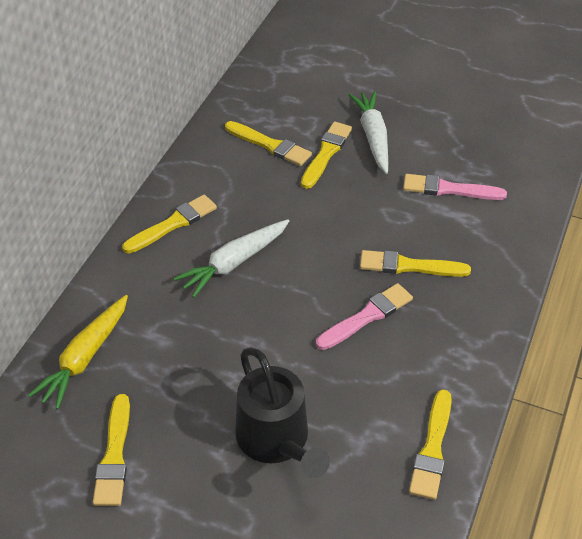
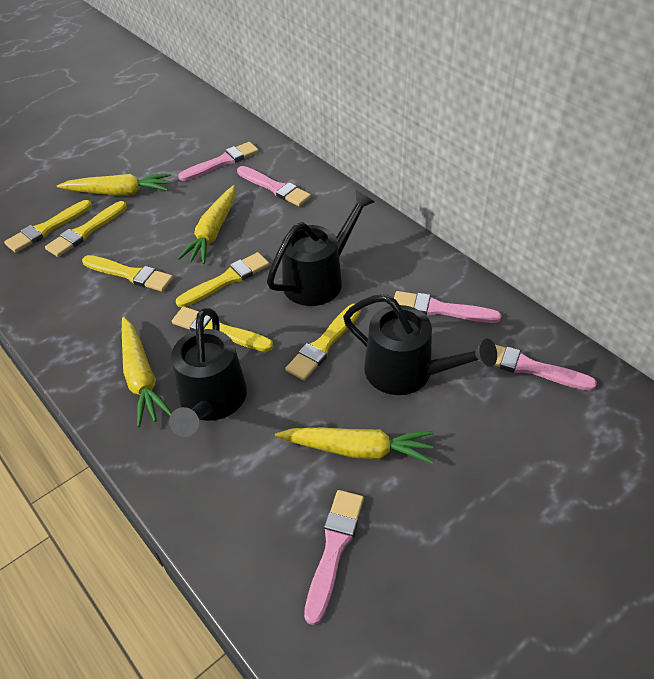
black watering can: [235,347,330,478] = 1 -> [169,308,247,437] [267,190,374,306] [343,294,497,395] = 3
pink brush: [316,283,413,350] [403,174,507,200] = 2 -> [178,142,259,181] [237,166,311,206] [304,490,364,625] [394,291,501,323] [478,345,597,391] = 5
white carrot: [173,219,289,298] [349,91,388,174] = 2 -> none = 0
yellow carrot: [28,295,128,409] = 1 -> [57,174,171,195] [122,317,172,427] [177,185,235,264] [275,428,434,464] = 4

